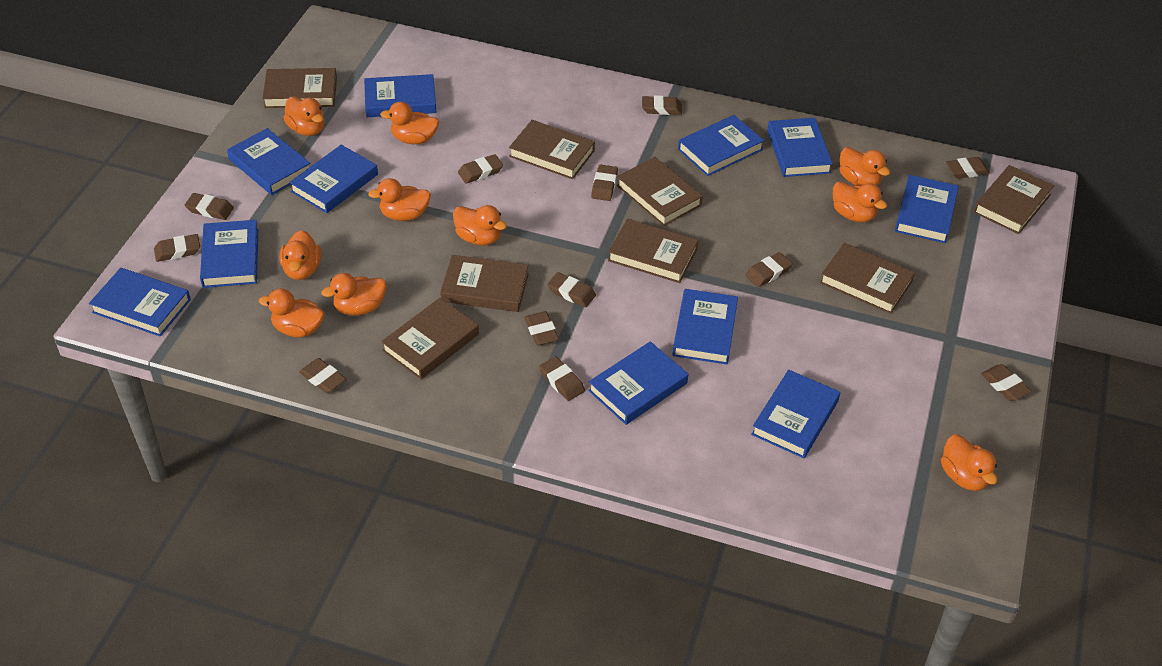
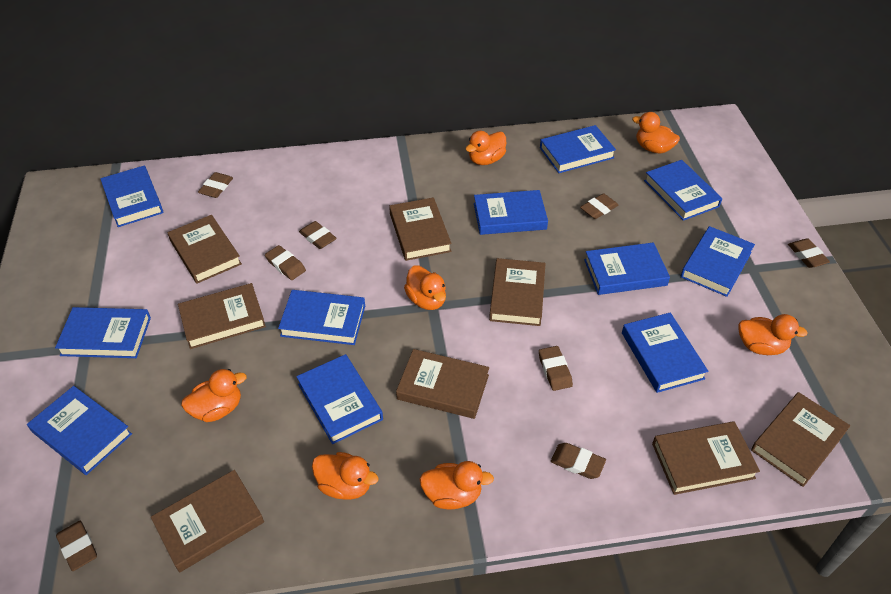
brown eraser: [154,234,200,262] [185,193,234,220] [299,358,346,393] [458,154,503,184] [524,311,559,345] [539,356,585,401] [547,272,596,307] [591,165,618,201] [642,95,682,115] [745,252,793,287] [946,157,990,179] [981,364,1031,401] = 12 -> [56,521,97,571] [198,172,233,198] [265,245,306,280] [299,221,337,249] [539,346,573,391] [551,443,606,479] [580,193,619,219] [788,239,830,268] = 8
orange duck: [259,288,325,337] [280,230,321,280] [283,97,324,136] [321,273,386,316] [368,178,431,221] [380,102,439,144] [453,205,507,245] [833,181,887,222] [840,147,890,186] [941,434,997,491] = 10 -> [181,369,247,422] [312,452,378,500] [404,265,446,310] [419,461,494,509] [466,131,506,165] [632,112,680,154] [738,314,808,355] = 7

